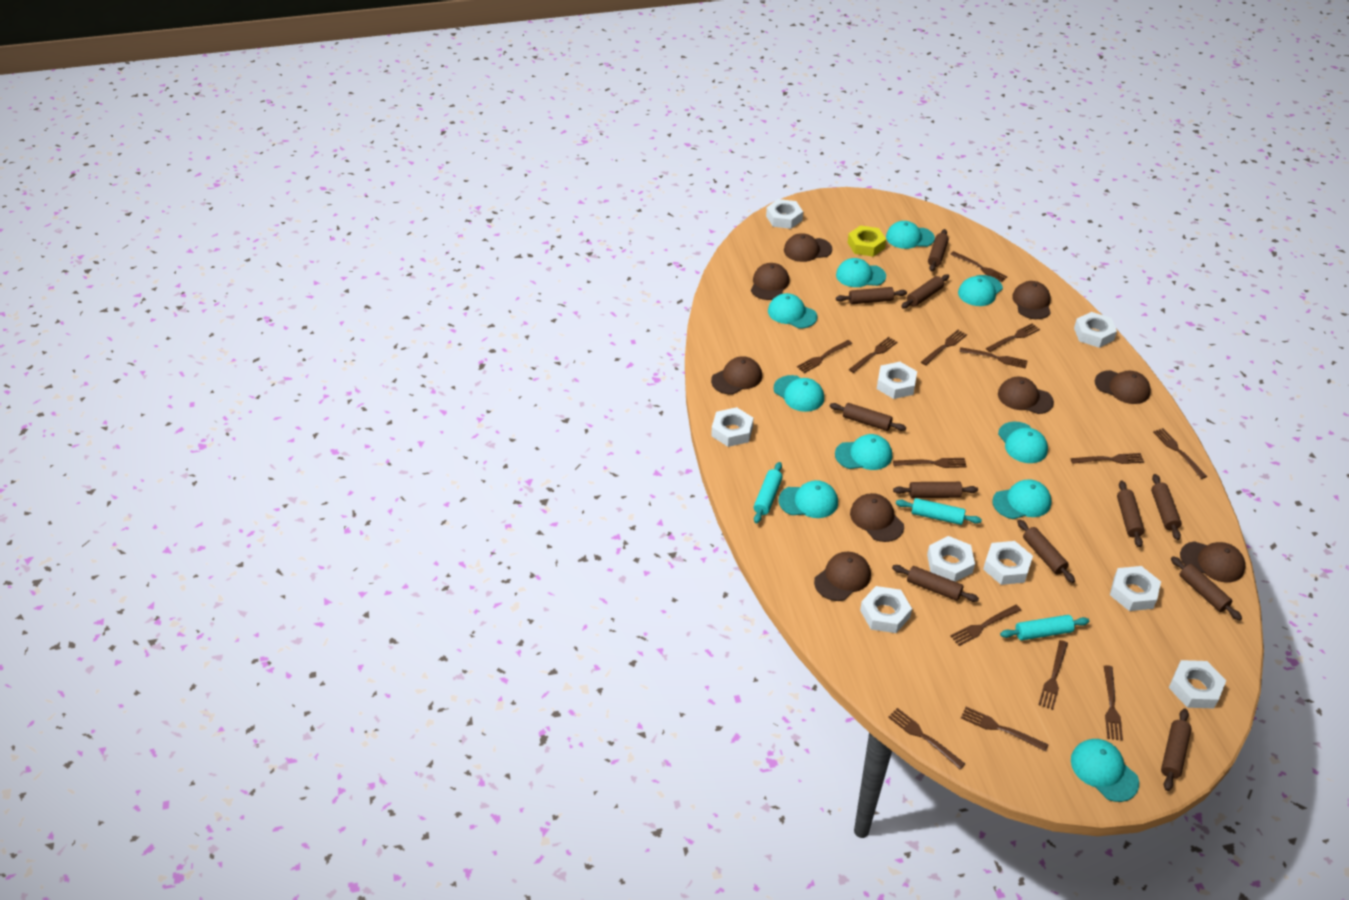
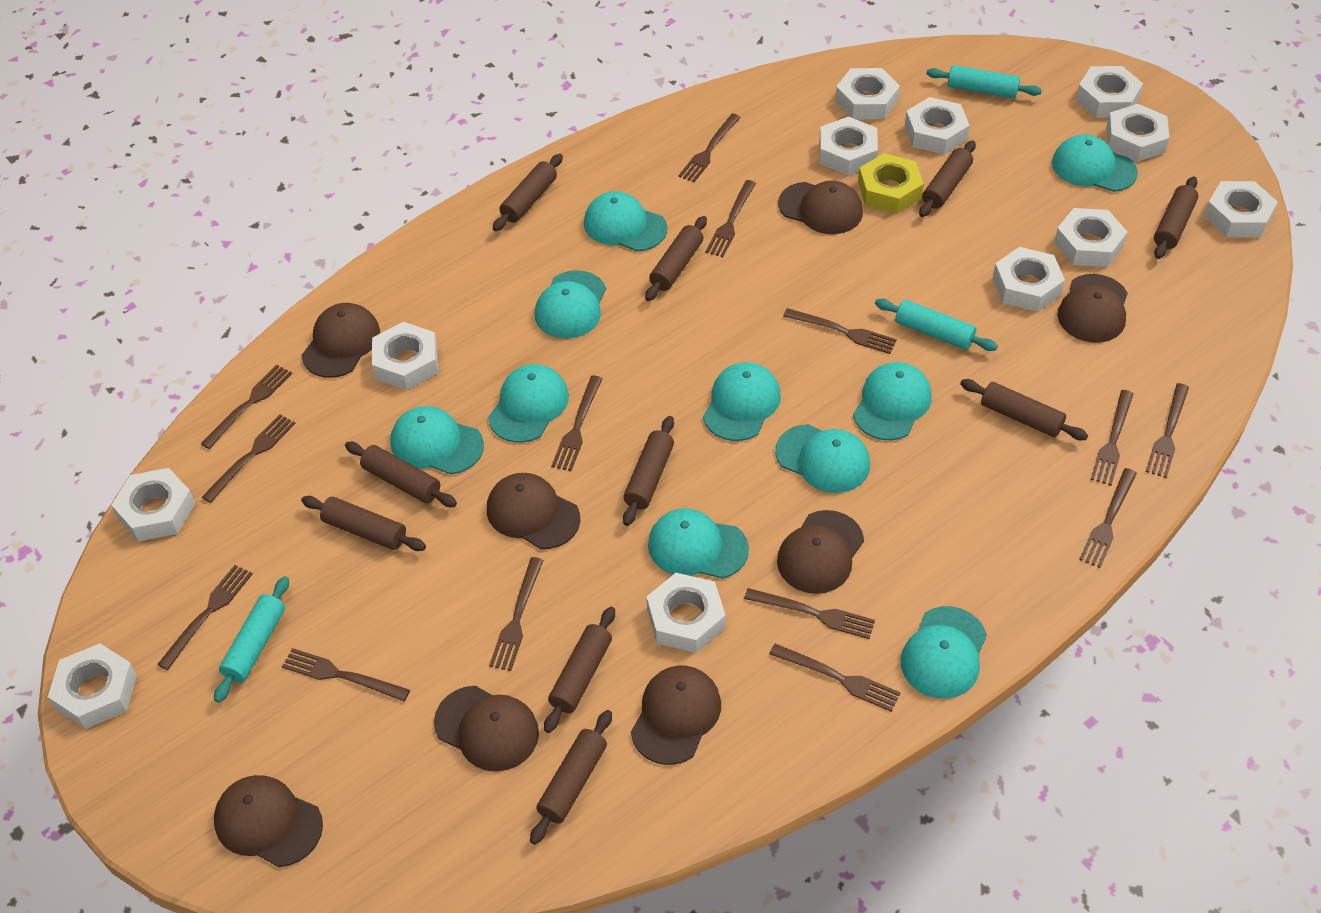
brown cap: [711,356,762,394] [751,263,790,300] [784,233,832,262] [814,552,871,601] [850,493,904,542] [998,377,1054,414] [1012,281,1051,319] [1095,370,1151,404] [1180,541,1245,583] = 9 -> [214,775,323,867] [301,303,380,378] [434,686,539,772] [487,473,580,549] [631,666,721,765] [777,510,864,594] [778,181,863,234] [1058,274,1128,343] = 8
brown rolling pin: [830,403,906,431] [836,287,907,304] [892,565,979,602] [893,482,978,498] [901,274,949,309] [928,229,949,272] [1017,519,1075,583] [1117,481,1144,547] [1151,474,1182,540] [1161,709,1192,791] [1171,556,1242,621] = 11 -> [301,496,426,551] [345,442,457,507] [493,154,563,231] [530,710,612,845] [544,607,615,733] [623,416,674,526] [645,216,707,301] [919,140,976,217] [960,379,1088,440] [1154,176,1198,259] = 10
white nut: [711,407,753,447] [766,199,803,229] [860,586,912,633] [877,362,917,399] [927,536,975,582] [983,541,1033,585] [1074,312,1117,348] [1110,566,1161,611] [1169,660,1226,709] = 9 -> [48,643,137,729] [111,468,195,542] [372,322,438,390] [647,573,726,653] [819,117,878,175] [835,68,900,119] [905,97,970,154] [993,247,1065,312] [1054,208,1128,267] [1076,66,1143,118] [1106,104,1169,162] [1204,181,1278,237] = 12

